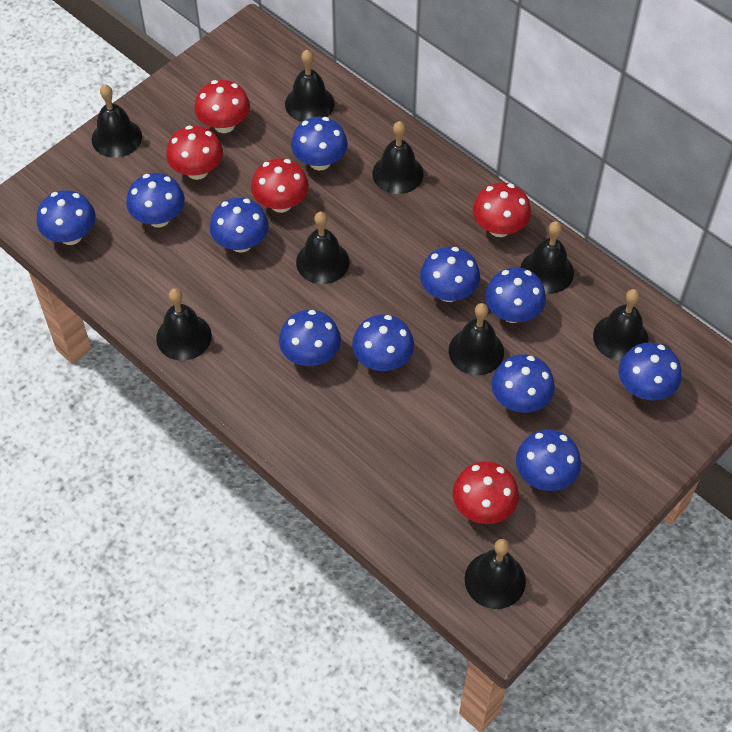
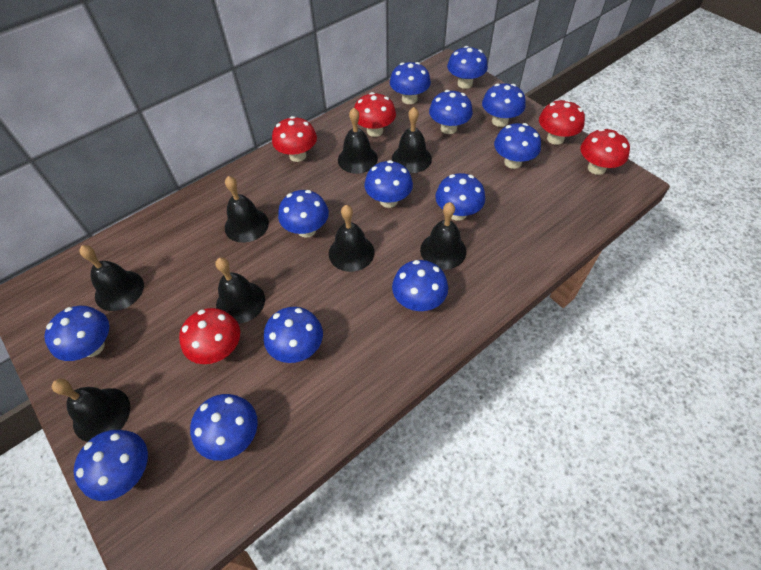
black bell: [92,85,142,158] [156,288,212,361] [285,50,335,122] [296,212,350,284] [372,121,424,194] [449,303,504,375] [465,539,526,609] [520,221,574,294] [593,289,649,361] = 9 -> [52,379,130,442] [80,245,144,311] [215,257,265,324] [225,176,269,243] [329,205,375,272] [338,108,378,174] [392,107,432,173] [420,202,466,270] = 8
blue mushroom: [36,190,96,245] [126,173,185,227] [210,198,269,253] [279,310,341,366] [291,117,348,170] [352,314,414,371] [420,247,480,302] [485,267,546,323] [491,354,555,413] [516,430,581,491] [619,342,682,400] = 11 -> [44,306,109,361] [73,430,148,501] [190,394,258,461] [264,307,323,363] [278,190,329,238] [364,160,413,208] [390,62,431,104] [392,260,448,311] [429,90,473,134] [435,173,485,221] [447,46,488,89] [482,83,525,127] [494,123,541,169] = 13

